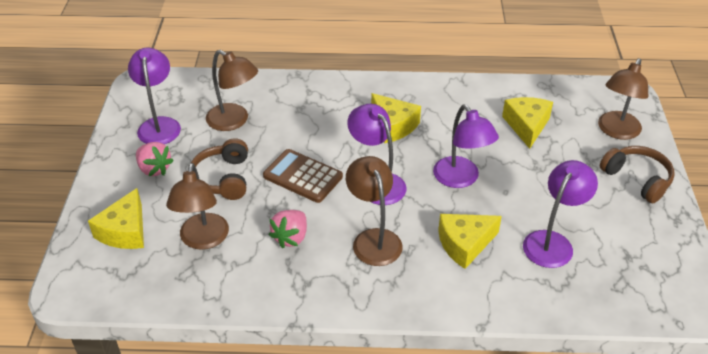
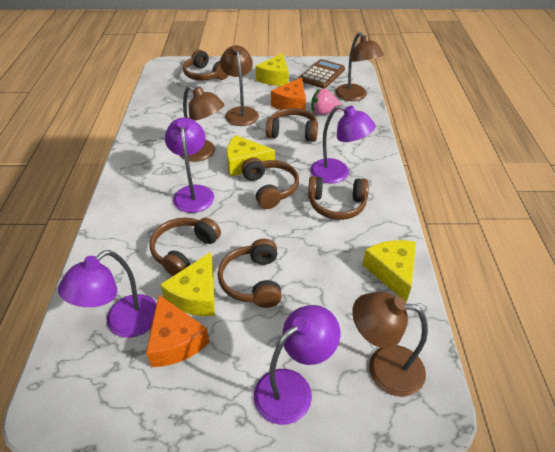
brown headphones: [191,138,248,200] [600,146,674,203] = 2 -> [150,218,221,276] [183,50,229,81] [218,239,282,308] [241,157,299,209] [266,108,318,142] [308,176,369,220] = 6
orange cheese: none = 0 -> [146,295,210,367] [271,78,306,110] = 2
pink strawberry: [136,142,174,176] [269,210,307,248] = 2 -> [311,89,342,115] = 1

